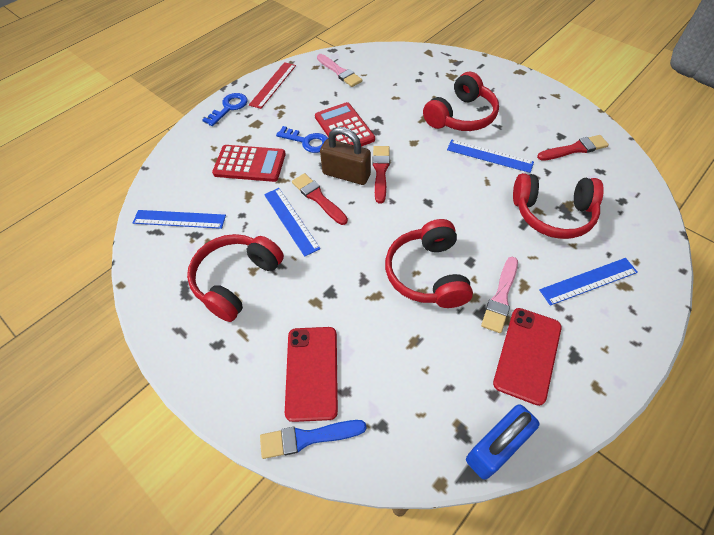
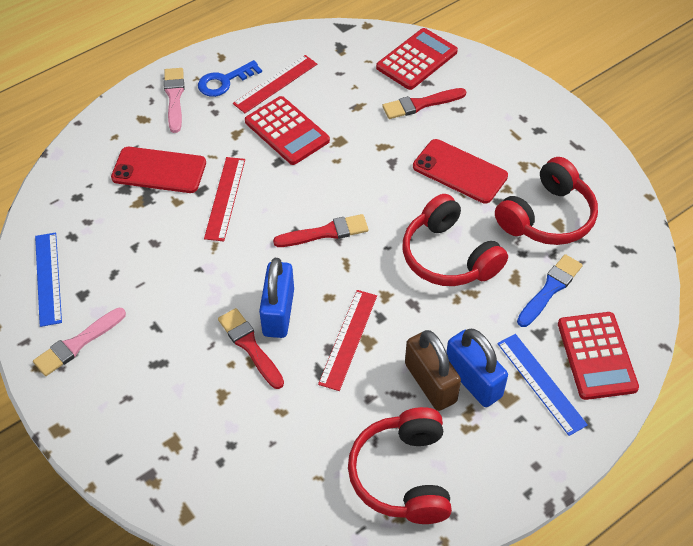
blue key: [202,93,248,126] [276,126,328,153] = 2 -> [198,60,262,97] = 1
blue padlock: [466,404,539,480] = 1 -> [259,258,294,338] [446,329,508,407] = 2
blue ruler: [133,210,226,229] [264,188,320,257] [447,140,534,173] [539,258,638,306] = 4 -> [35,233,62,327] [497,334,588,436] = 2
red calculator: [212,145,286,182] [315,102,375,147] = 2 -> [245,96,330,165] [376,28,458,90] [558,312,639,400] = 3
red headphones: [187,234,284,322] [385,219,473,308] [423,72,499,131] [513,173,604,239] = 4 -> [348,407,452,524] [403,194,508,286] [495,157,598,245] = 3
red ruler: [249,62,296,109] = 1 -> [204,157,245,241] [233,55,317,113] [318,290,377,391] = 3

